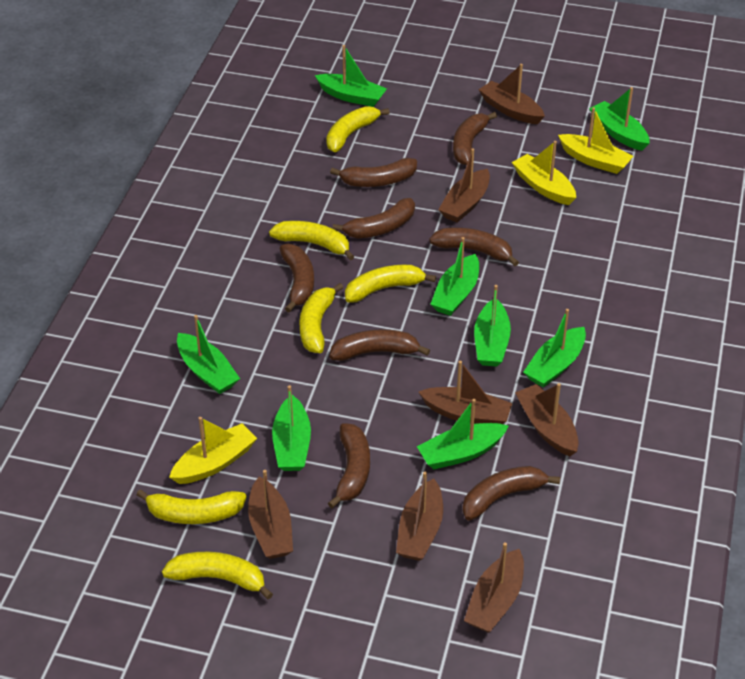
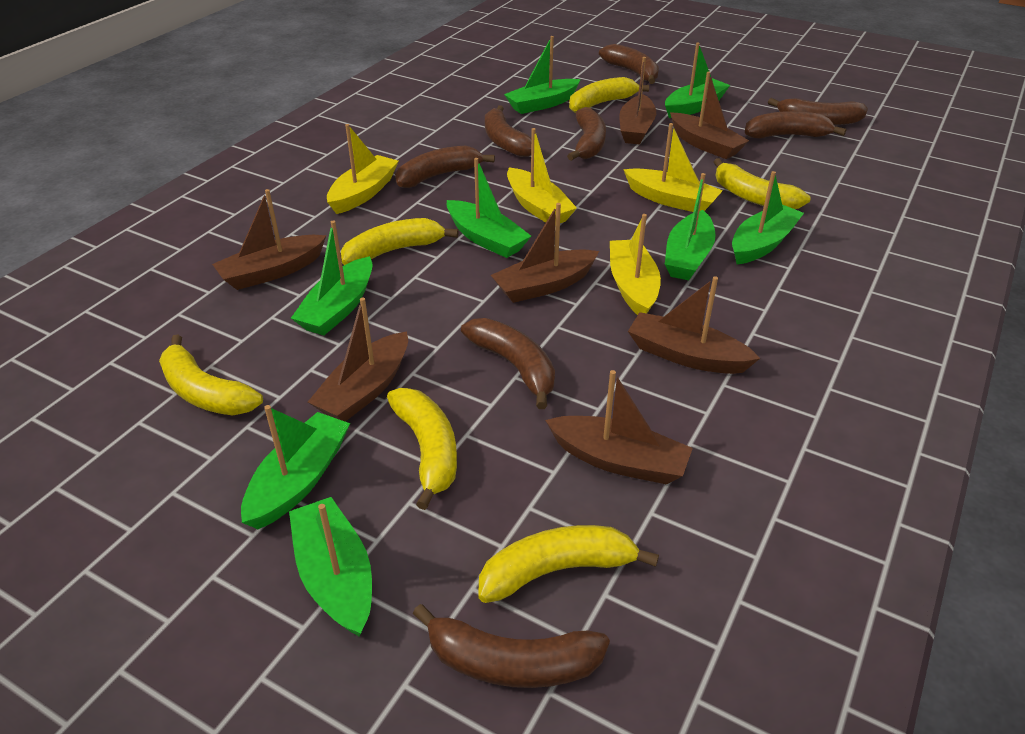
yellow boat: [169,417,257,484] [512,141,576,205] [558,107,633,174] = 3 -> [327,124,399,214] [507,128,577,224] [610,214,661,315] [623,123,723,212] = 4

